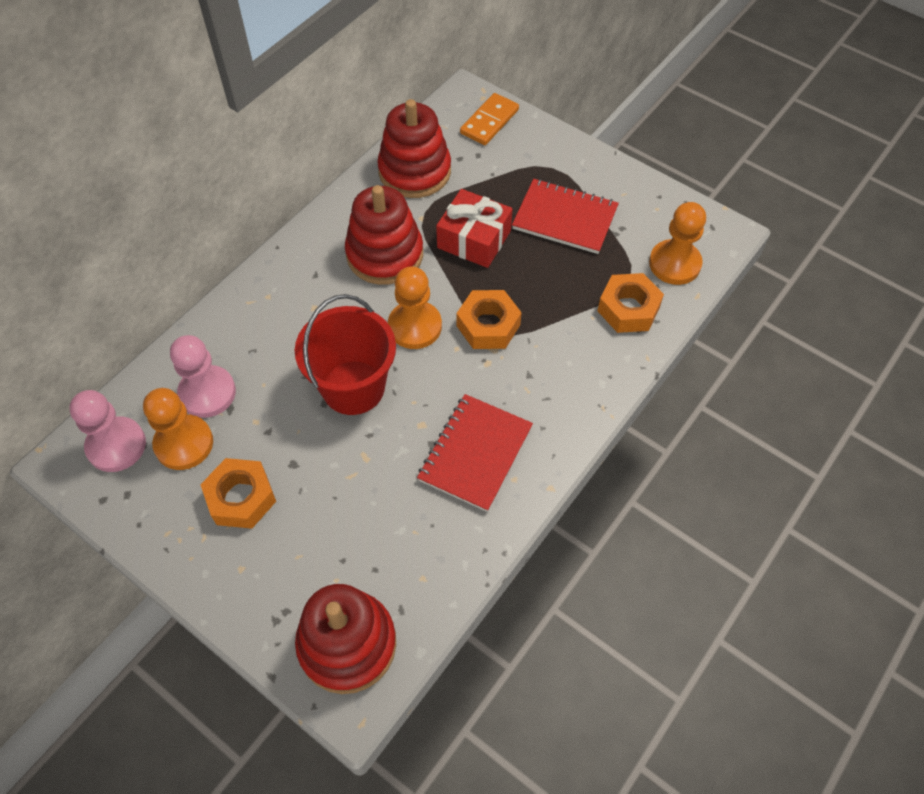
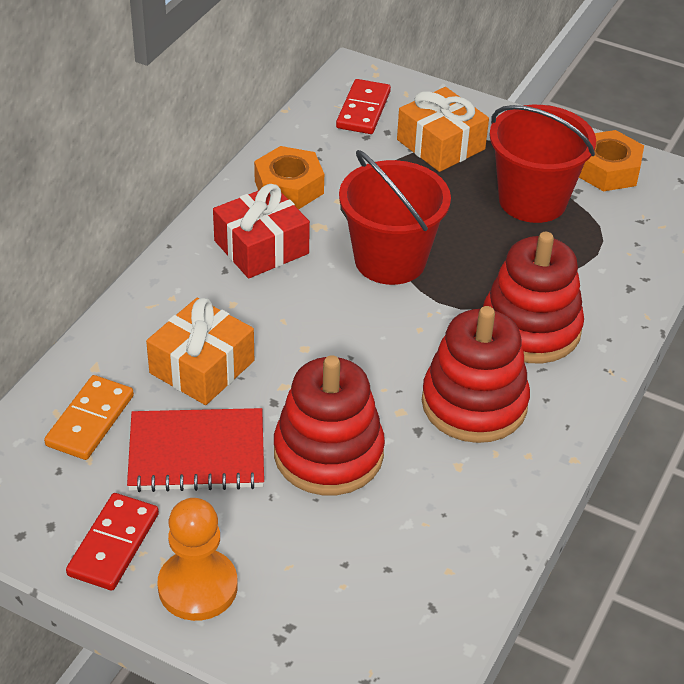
orange gift: none = 0 -> [146,298,254,405] [397,87,489,172] = 2
orange nut: [200,458,276,529] [456,290,522,349] [597,273,664,333] = 3 -> [254,146,324,210] [579,130,644,191] = 2
orange pawn: [143,388,213,470] [388,266,442,349] [649,202,706,285] = 3 -> [157,498,238,621] = 1
pink pawn: [69,390,146,472] [170,335,236,418] = 2 -> none = 0
red bucket: [295,294,396,415] = 1 -> [339,150,451,285] [490,105,596,223] = 2
red domino: none = 0 -> [66,493,159,590] [336,79,391,134] = 2
red notebook: [417,394,533,512] [512,179,619,254] = 2 -> [127,408,264,492] = 1

